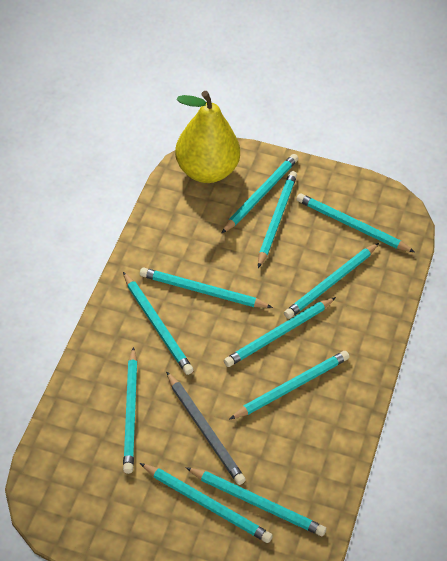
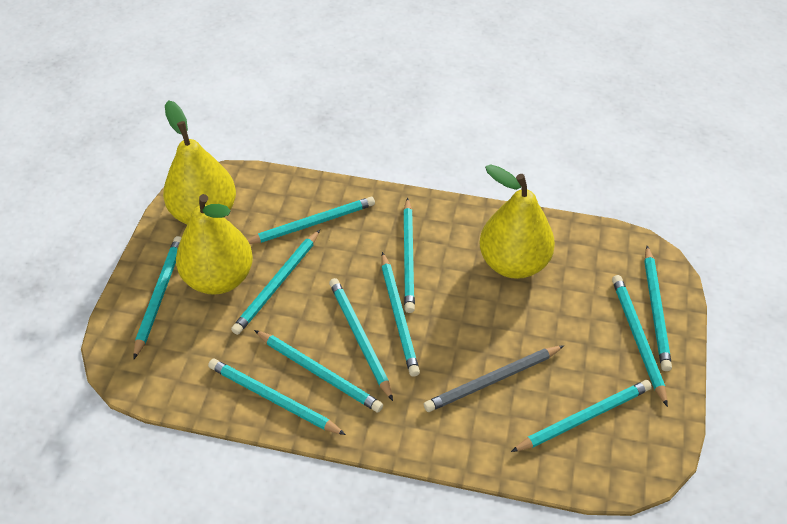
yellow pear: [175,91,240,183] = 1 -> [163,100,236,224] [176,194,253,295] [479,164,555,279] = 3

